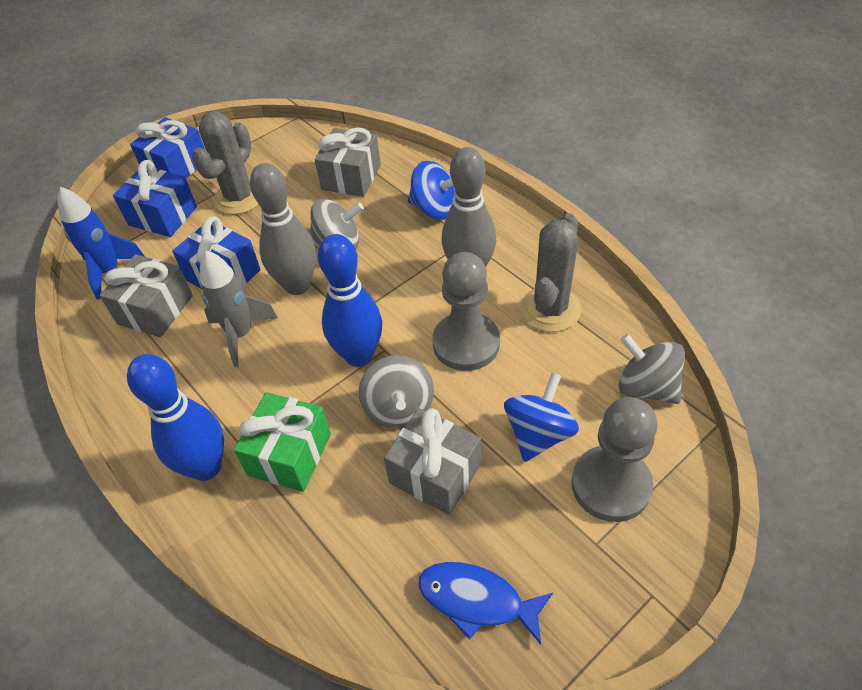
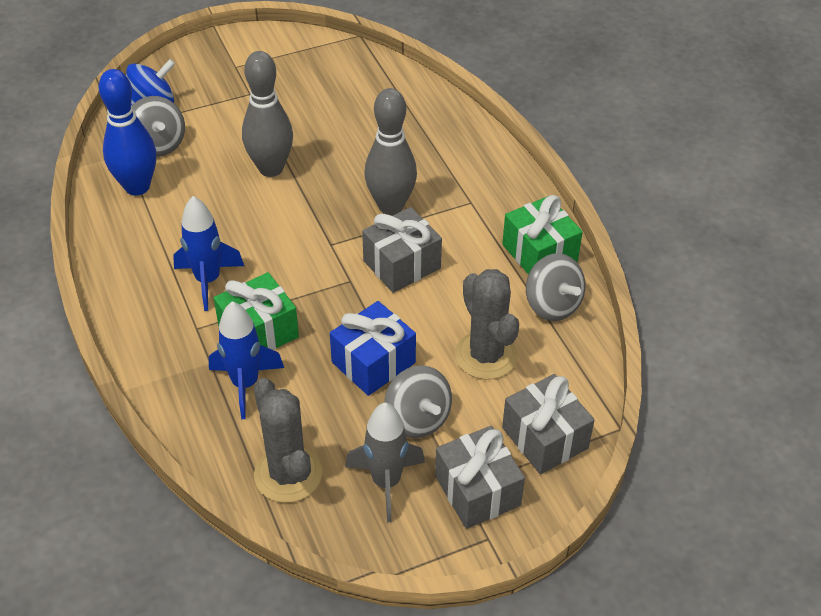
blue bowling pin: [127,354,224,481] [318,234,382,367] = 2 -> [99,69,156,196] = 1
blue fish: [418,562,553,645] = 1 -> none = 0
blue gift: [113,160,197,237] [130,117,205,178] [172,216,261,289] = 3 -> [330,301,416,396] = 1
blue rocket: [57,187,145,299] = 1 -> [173,196,244,311] [209,301,284,419] = 2
blue spinning top: [408,161,455,219] [504,373,579,462] = 2 -> [126,59,175,105] = 1
green gift: [234,392,331,492] = 1 -> [214,272,299,350] [502,195,583,275] = 2
grey pawn: [432,252,500,371] [571,397,658,522] = 2 -> none = 0

